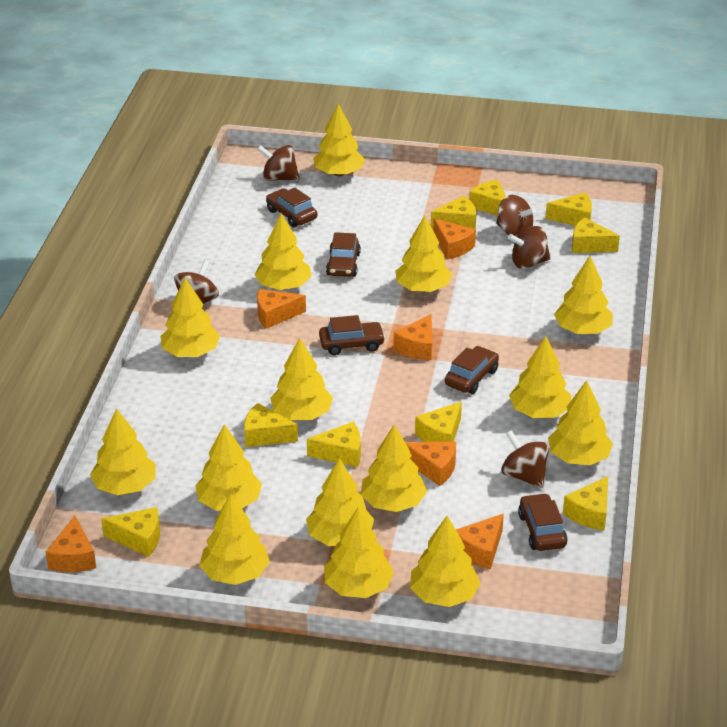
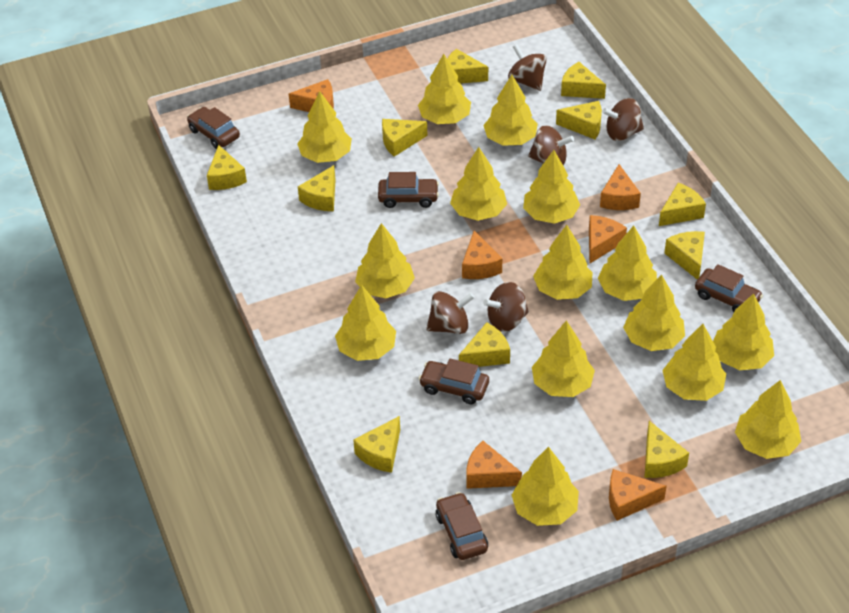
yellow cheese: [101,507,160,557] [244,403,298,447] [307,422,361,468] [415,402,462,442] [431,196,476,229] [469,180,506,216] [546,193,592,226] [563,476,608,531] [572,217,620,253] = 9 -> [207,145,247,190] [298,165,336,211] [353,416,400,473] [382,119,427,157] [447,49,488,83] [459,322,510,367] [556,101,602,139] [561,62,606,99] [644,421,689,478] [659,183,706,226] [664,231,705,280] = 11

